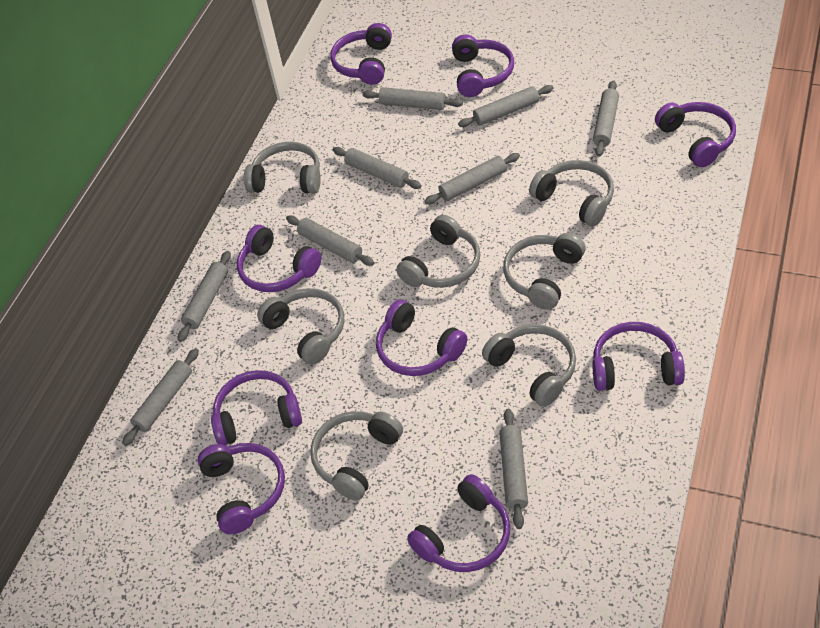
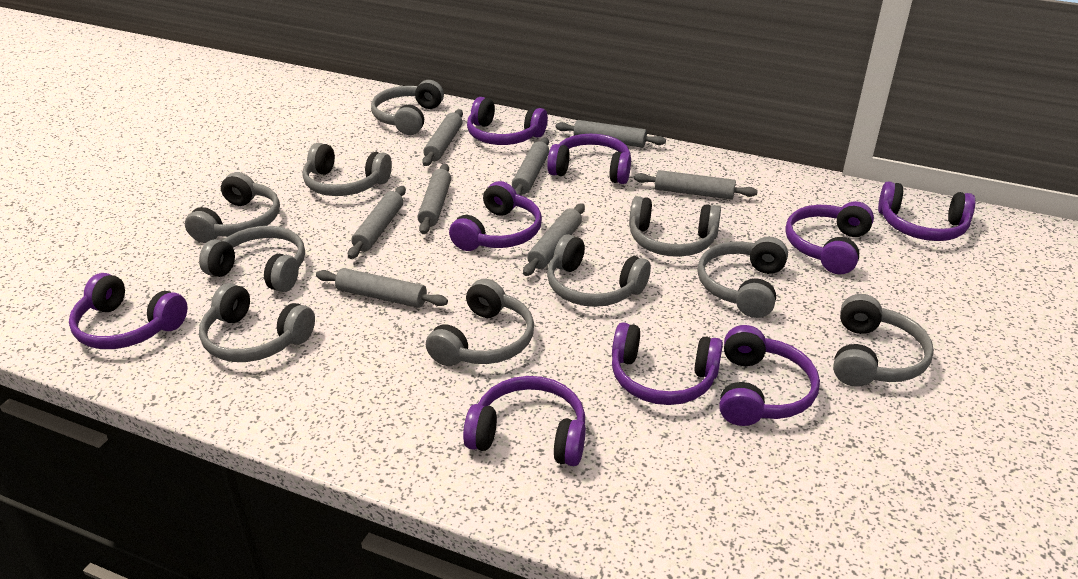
grey headphones: [244,142,321,194] [257,288,344,365] [310,411,403,501] [396,215,480,288] [482,324,576,407] [503,233,585,310] [529,160,614,226] = 7 -> [185,172,280,243] [199,226,305,292] [199,283,315,362] [302,143,392,196] [371,80,444,135] [426,279,534,366] [547,234,651,307] [629,196,721,257] [698,237,788,318] [833,294,934,387] = 10
grey rolling pin: [122,348,199,446] [178,251,231,342] [286,215,374,266] [333,147,422,189] [362,87,463,110] [424,153,520,205] [458,85,553,127] [499,409,528,529] [593,80,619,157] = 9 -> [316,268,448,308] [348,186,406,259] [417,164,451,234] [422,109,463,166] [512,137,549,195] [523,203,585,276] [555,120,666,148] [634,170,758,200] = 8

